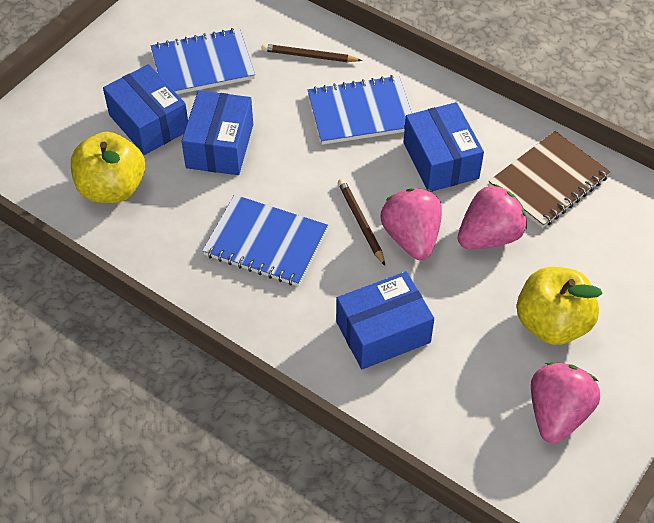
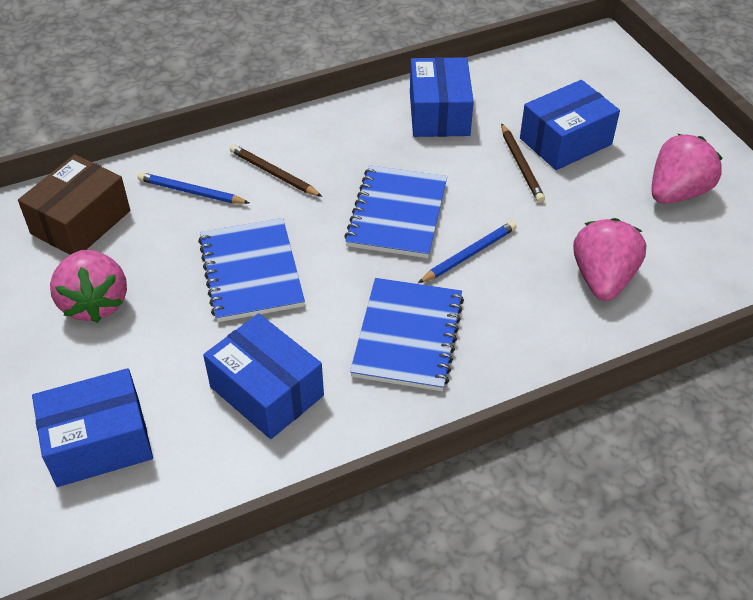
blue pencil: none = 0 -> [138,172,249,204] [418,221,517,283] = 2
brown box: none = 0 -> [18,154,130,255] = 1
brown notebook: [488,131,610,228] = 1 -> none = 0
yellow apple: [71,132,145,203] [517,267,603,345] = 2 -> none = 0

